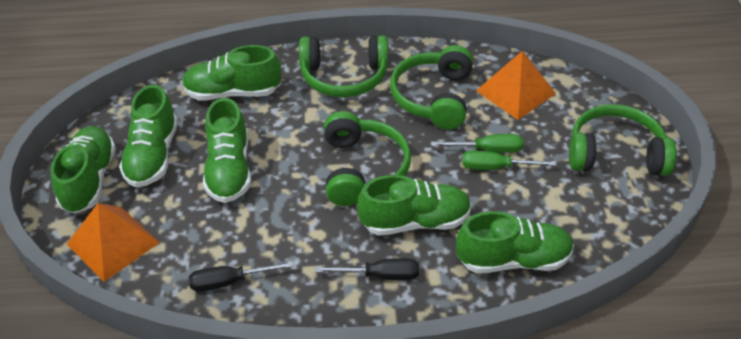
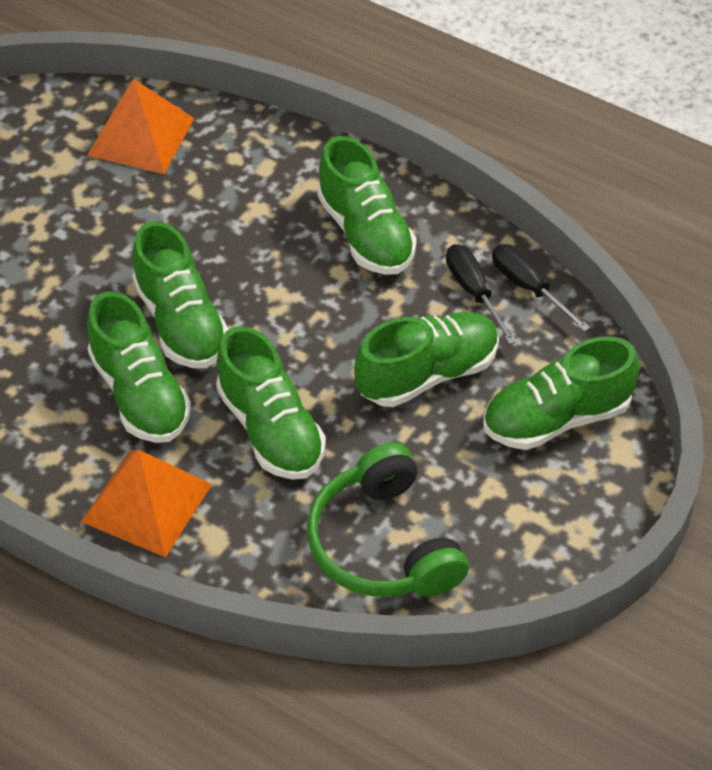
green headphones: [299,35,388,97] [324,111,411,206] [390,45,473,130] [569,104,676,176] = 4 -> [307,443,469,597] = 1
green screwdriver: [431,134,523,153] [462,150,557,170] = 2 -> none = 0

